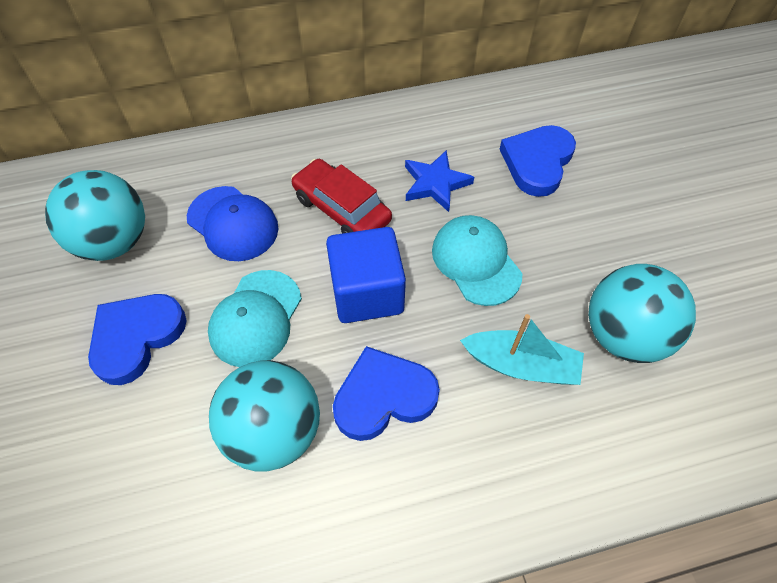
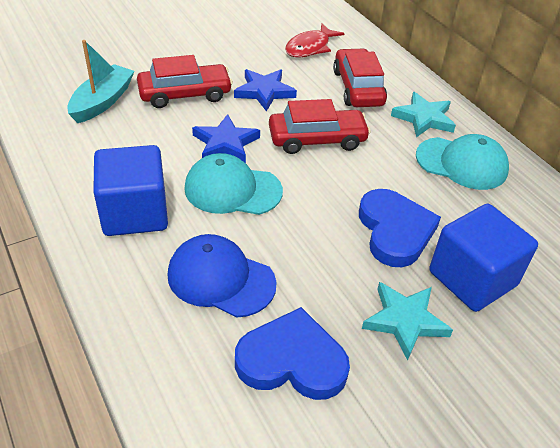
blue cube: [326,227,406,323] = 1 -> [93,145,168,236] [429,204,538,312] = 2
blue heart: [88,294,187,385] [333,346,440,441] [499,125,576,197] = 3 -> [235,307,350,400] [359,189,441,267] = 2
blue star: [405,150,474,212] = 1 -> [192,114,260,163] [234,69,297,111] = 2
red car: [291,159,392,233] = 1 -> [137,55,233,108] [269,99,371,154] [333,48,387,107] = 3
red fish: none = 0 -> [285,23,344,57] = 1
turquoise ball: [45,170,145,261] [209,360,320,471] [588,264,696,363] = 3 -> none = 0
turquoise star: none = 0 -> [362,282,453,360] [391,92,456,138] = 2

